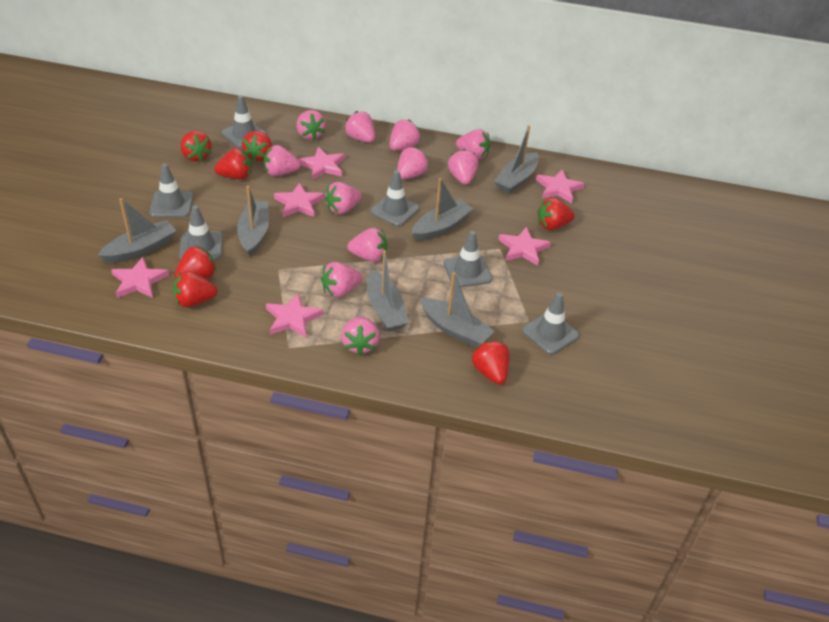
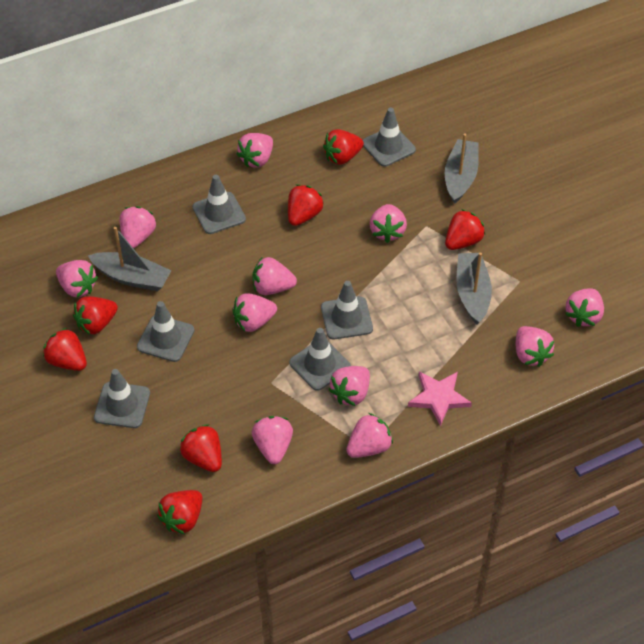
grey boat: [97,198,176,263] [237,185,269,256] [367,250,409,331] [411,178,473,241] [420,272,494,348] [494,125,539,194] = 6 -> [88,227,171,291] [445,133,479,204] [456,252,492,324] = 3
pink star: [111,257,169,298] [266,293,323,338] [274,183,325,217] [298,147,345,180] [498,227,551,266] [536,170,585,203] = 6 -> [408,372,472,426] = 1

